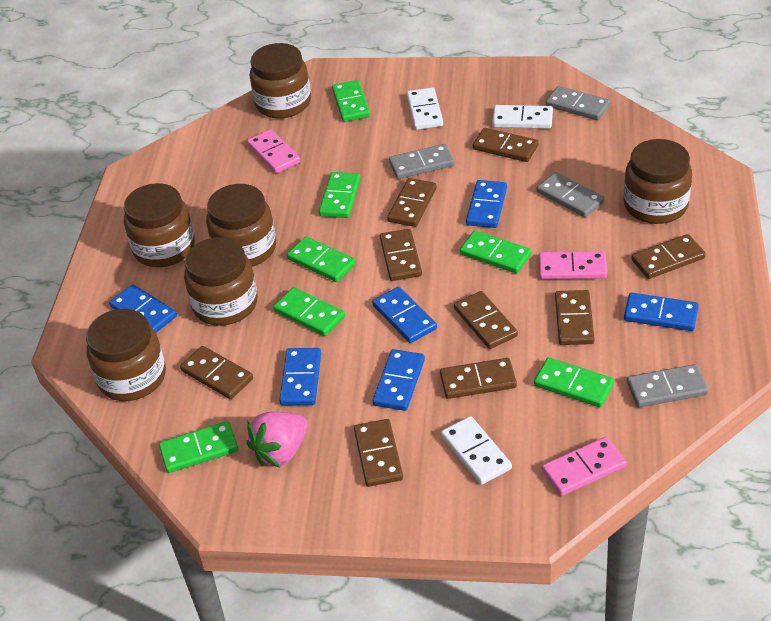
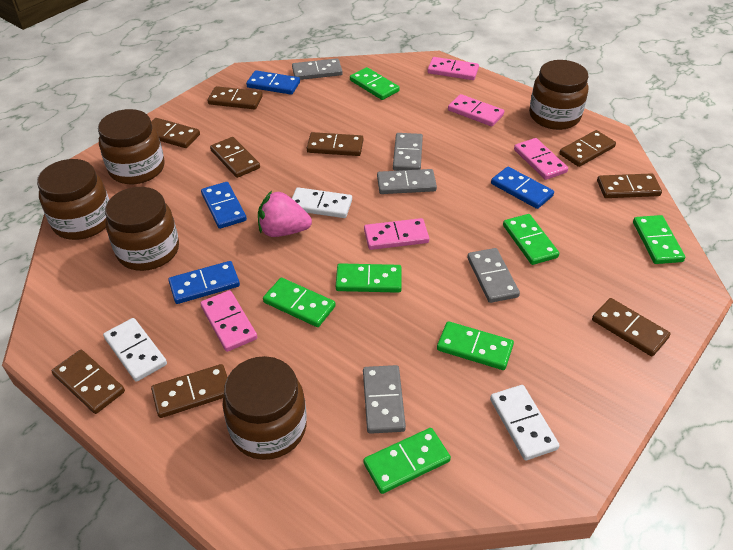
blue domino: [109,284,177,333] [279,348,321,405] [372,287,437,343] [372,349,425,411] [466,180,507,228] [624,293,699,331] = 6 -> [168,261,240,304] [201,182,247,229] [246,70,300,95] [491,167,554,209] = 4
brown jar: [86,309,166,401] [124,183,195,267] [184,237,258,326] [206,184,276,267] [250,43,311,119] [623,139,692,224] = 6 -> [37,159,109,240] [98,109,165,185] [105,187,179,271] [222,356,307,460] [529,60,589,130] = 5
grey domino: [389,144,454,179] [537,172,604,217] [546,86,610,120] [627,364,708,407] = 4 -> [292,59,343,80] [363,365,406,434] [377,169,437,194] [393,133,423,171] [467,248,520,303] = 5
pink domino: [247,129,300,173] [539,251,607,279] [542,437,626,496] = 3 -> [200,290,257,352] [364,218,429,250] [427,57,479,80] [448,94,504,126] [514,138,568,180] = 5

